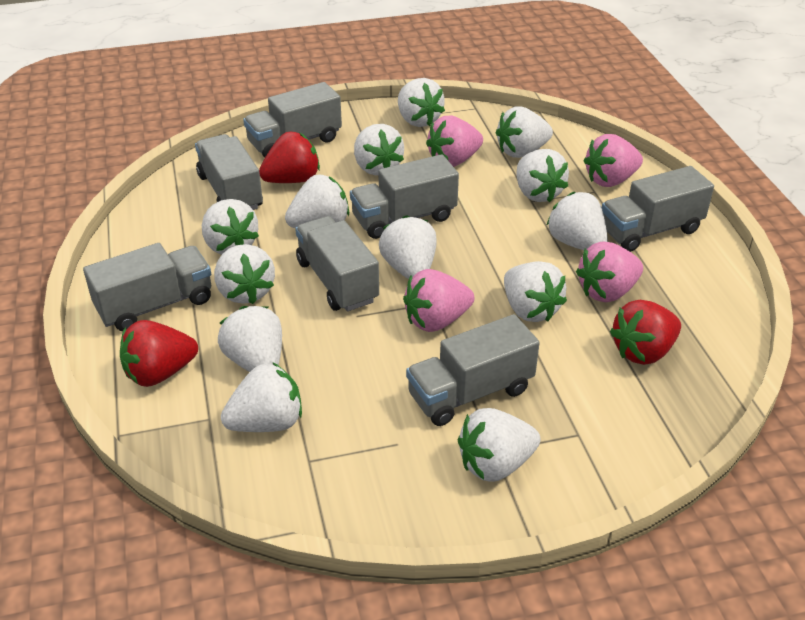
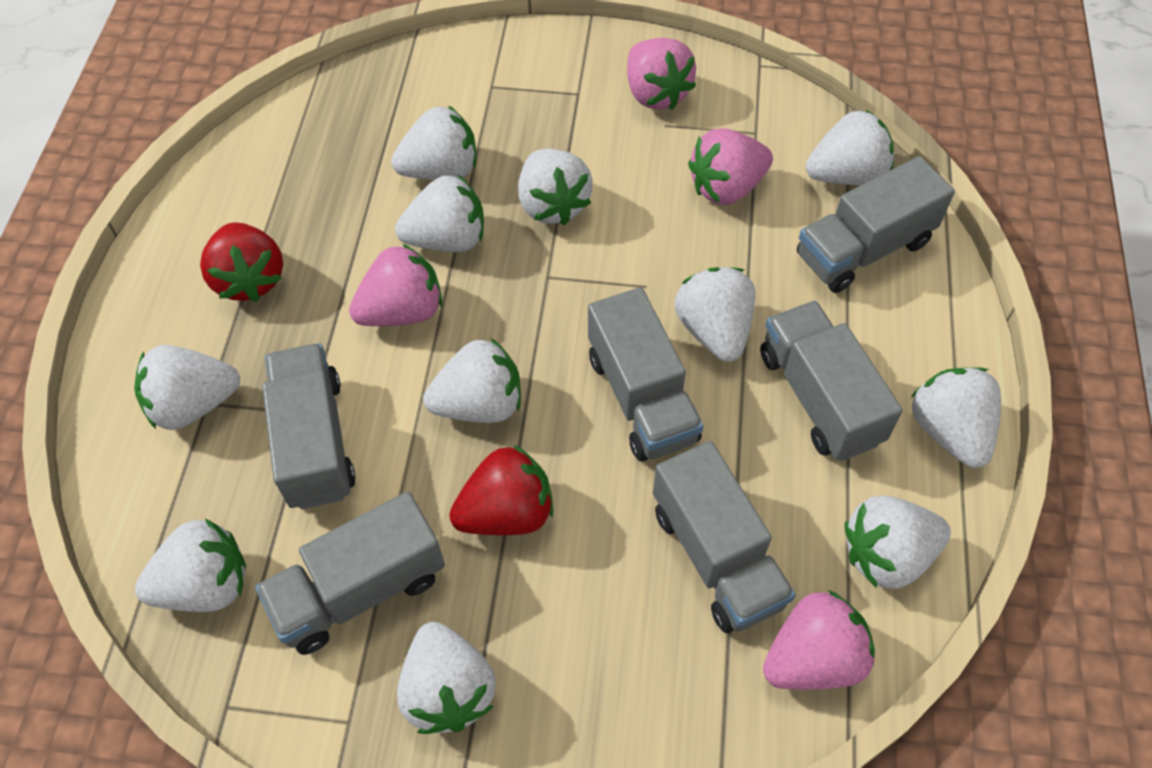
grey truck: [83,243,211,331] [195,134,263,210] [243,82,342,158] [295,216,379,311] [350,154,459,239] [406,314,540,426] [602,166,714,252] = 7 -> [255,492,445,655] [262,343,356,509] [588,287,703,462] [653,441,795,633] [760,301,903,461] [797,156,955,293] = 6
red strawberry: [120,320,198,387] [259,131,320,183] [610,300,681,365] = 3 -> [200,222,283,302] [449,444,553,535] = 2
white strawberry: [202,199,259,255] [214,244,275,304] [218,306,282,372] [221,362,302,432] [285,174,349,228] [354,124,404,175] [379,215,437,279] [398,78,445,127] [458,408,540,482] [496,107,553,158] [504,261,567,322] [516,149,569,202] [547,192,608,250] = 13 -> [134,345,240,430] [135,518,246,612] [391,105,477,180] [395,175,484,252] [397,622,496,734] [423,338,521,423] [518,149,593,225] [675,267,756,362] [806,110,894,185] [844,496,951,589] [911,367,1001,468] = 11

